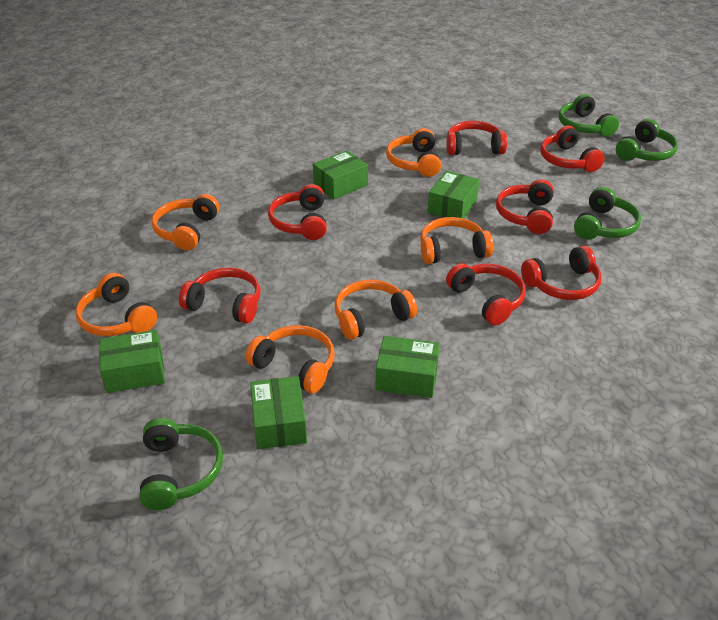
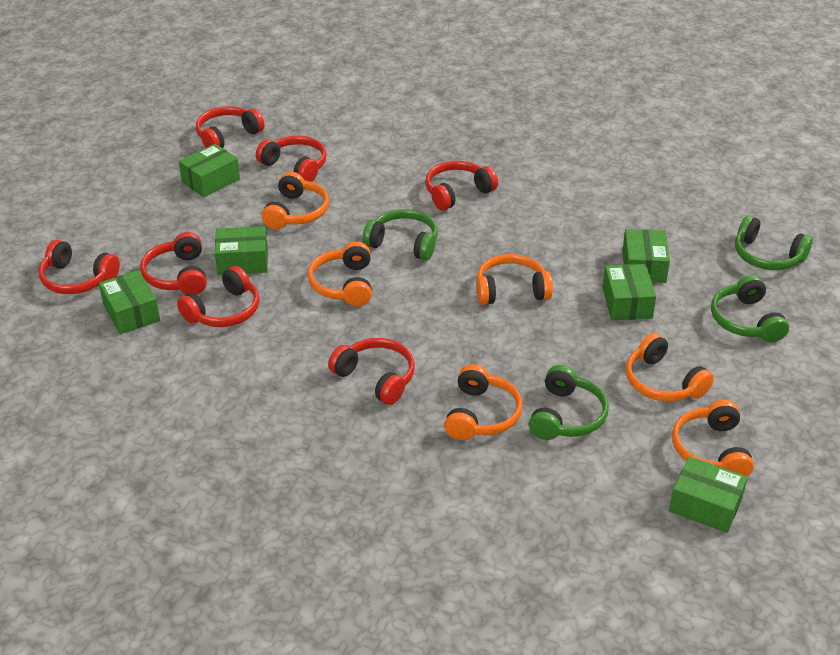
green box: [99,330,165,393] [250,376,307,449] [313,151,368,200] [375,336,440,398] [428,171,479,219] = 5 -> [99,270,160,334] [179,144,240,198] [215,226,268,275] [602,264,656,320] [622,229,670,283] [669,456,748,533] = 6

